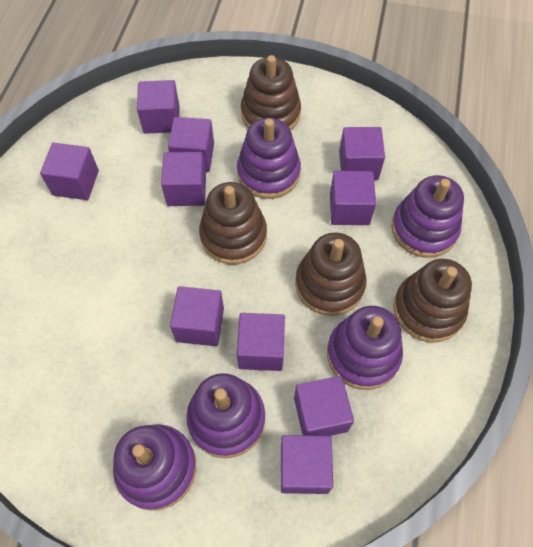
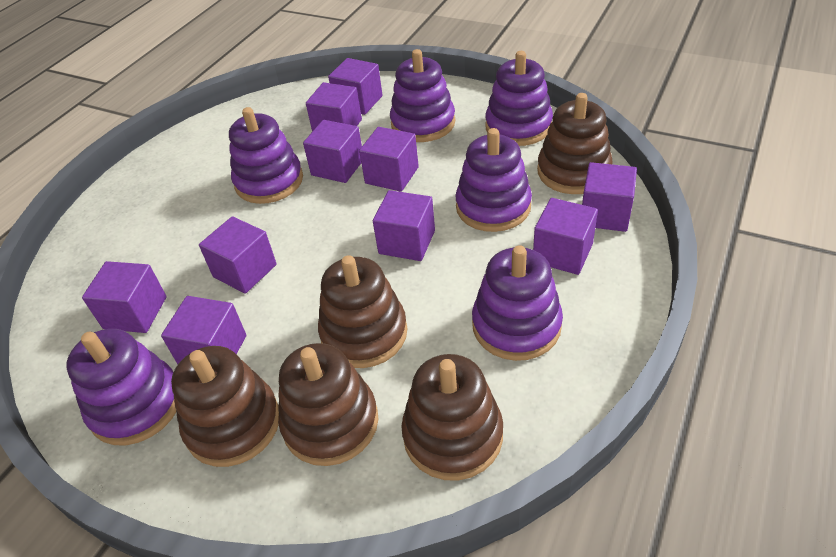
brown stacking toy: [199,182,267,265] [241,55,301,130] [295,233,367,316] [393,259,472,342] = 4 -> [171,346,279,467] [278,343,378,466] [318,255,408,368] [401,354,503,481] [537,93,613,194] = 5
purple stacking toy: [113,424,196,511] [186,373,265,458] [237,118,301,199] [327,306,403,390] [391,175,464,258] = 5 -> [66,329,176,445] [229,107,303,204] [390,49,455,142] [456,128,532,232] [472,245,563,361] [485,51,553,146] = 6

